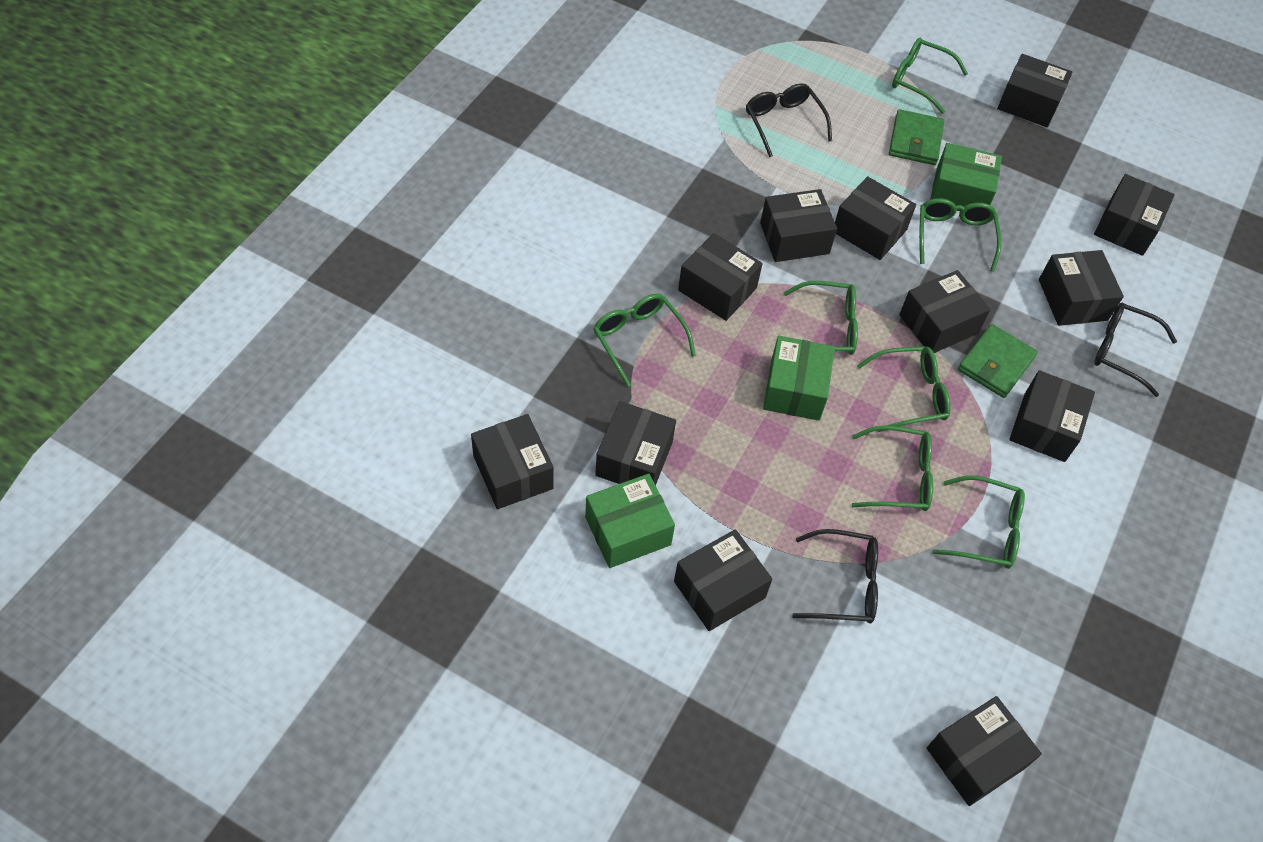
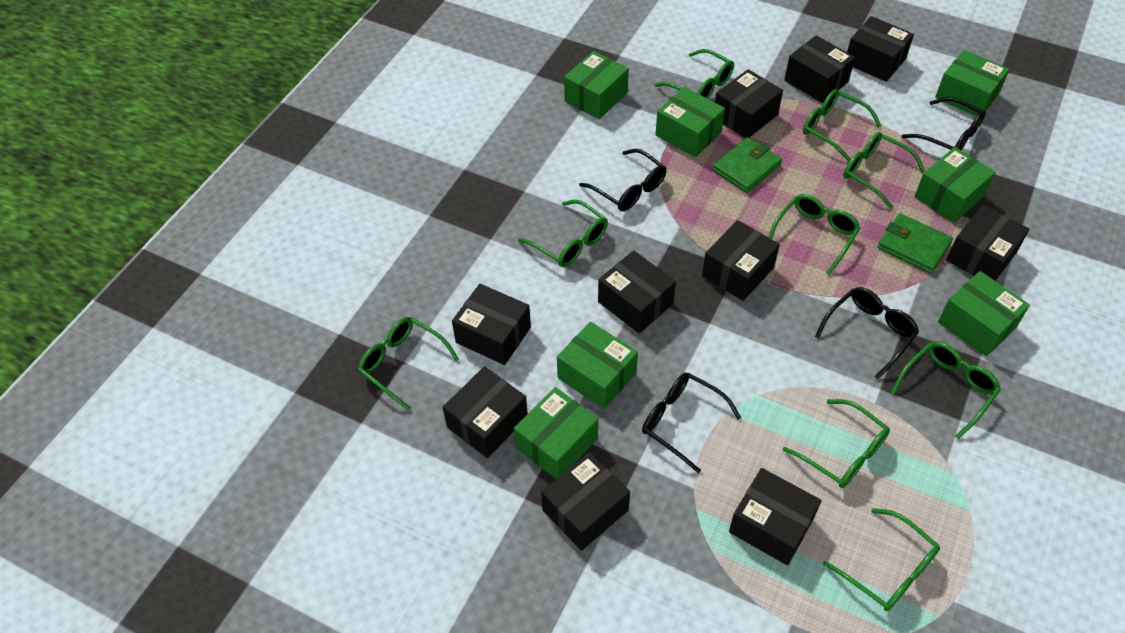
black box: [471,414,554,509] [595,401,676,485] [674,529,772,631] [678,233,763,321] [760,189,837,262] [835,176,916,260] [899,270,991,353] [927,696,1042,806] [997,54,1073,127] [1009,370,1095,462] [1039,250,1124,326] [1094,174,1175,256] = 12 -> [443,366,528,458] [452,284,531,365] [541,452,630,551] [598,250,676,333] [702,220,780,301] [715,69,783,138] [729,468,822,565] [784,35,855,103] [847,16,914,82] [946,205,1029,281] = 10
black glasses: [746,83,832,157] [792,529,878,623] [1094,303,1177,397] = 3 -> [579,149,666,211] [642,373,741,473] [815,287,919,379] [902,97,986,150] = 4
green box: [585,474,675,568] [763,336,835,421] [930,143,1002,211] = 3 -> [514,387,598,479] [557,322,638,409] [564,51,629,119] [655,87,725,157] [914,147,996,223] [935,50,1010,116] [938,271,1030,356] = 7
green glasses: [593,294,696,387] [783,281,858,355] [852,425,933,511] [857,346,951,432] [892,38,968,114] [919,198,1001,272] [932,475,1025,569] = 7 -> [358,317,459,411] [518,199,608,267] [655,49,734,99] [768,194,860,275] [783,399,890,488] [803,89,882,162] [823,508,940,611] [843,132,925,209] [891,341,1001,439] = 9

